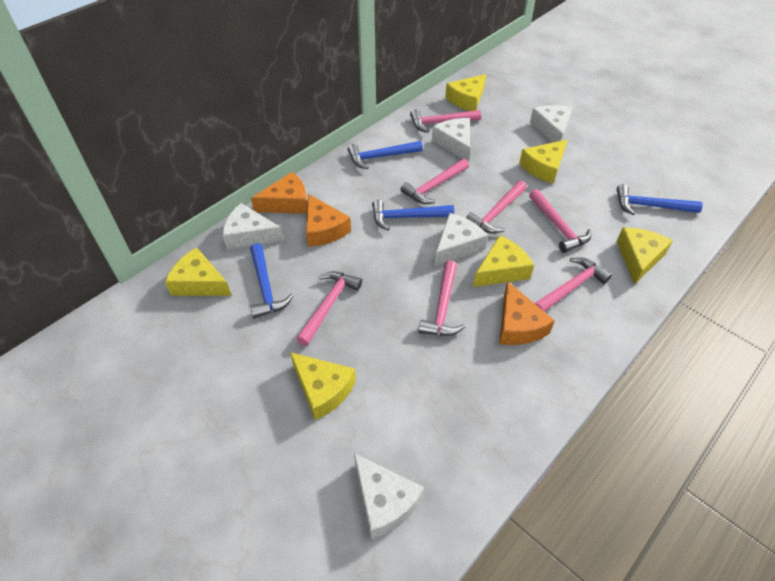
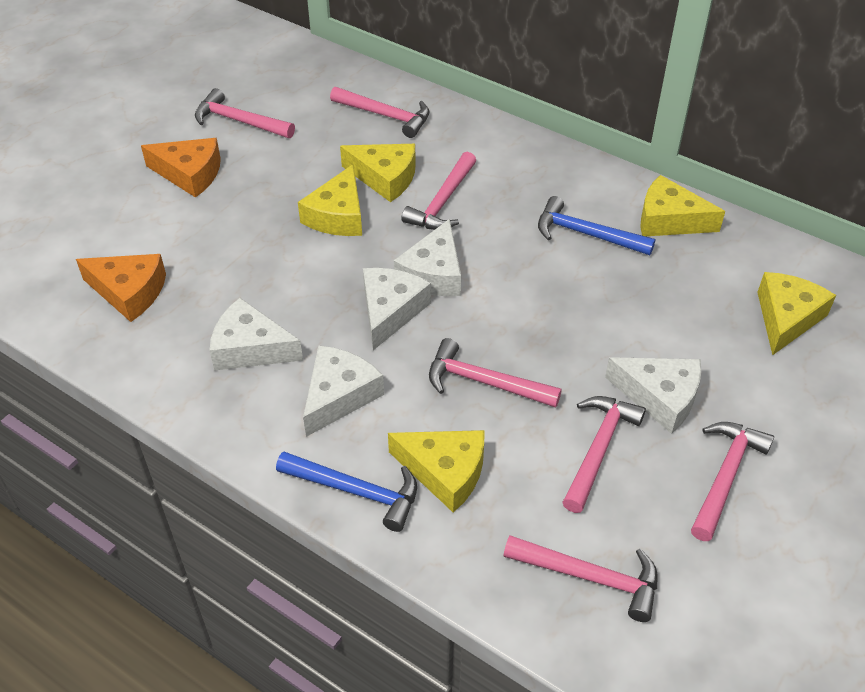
blue hammer: [250,243,294,318] [348,141,423,169] [372,200,454,231] [616,184,703,215] = 4 -> [276,452,417,532] [538,196,655,255] = 2
orange cheese: [251,172,308,214] [306,194,351,247] [499,281,555,345] = 3 -> [76,254,166,322] [141,138,221,198] = 2
yellow cheese: [165,247,232,296] [290,352,356,420] [445,74,486,111] [473,235,534,287] [519,140,567,184] [616,228,673,285] = 6 -> [298,164,362,236] [340,144,416,202] [388,430,485,512] [640,175,725,236] [757,272,836,355] = 5

